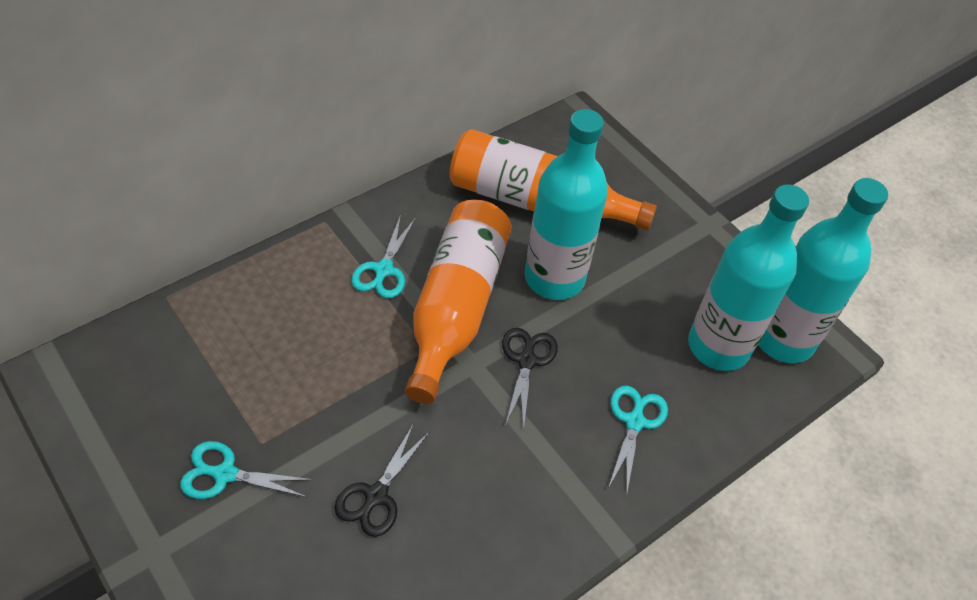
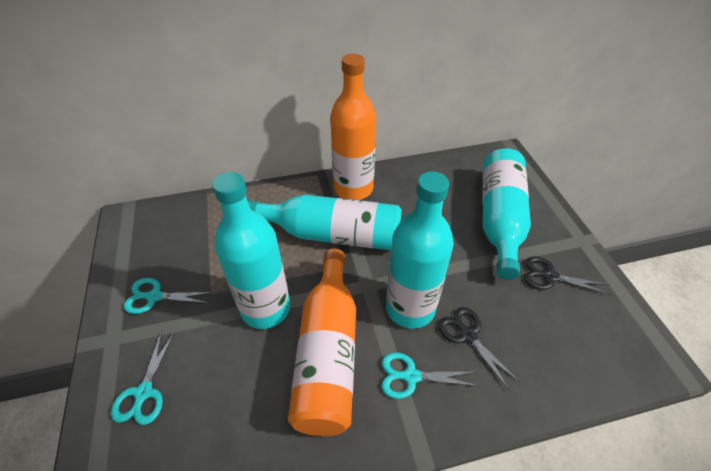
turquoise bottle: [525,109,608,300] [688,184,809,371] [758,178,888,363] = 3 -> [212,172,290,329] [248,195,402,250] [386,171,454,329] [483,148,531,280] = 4

